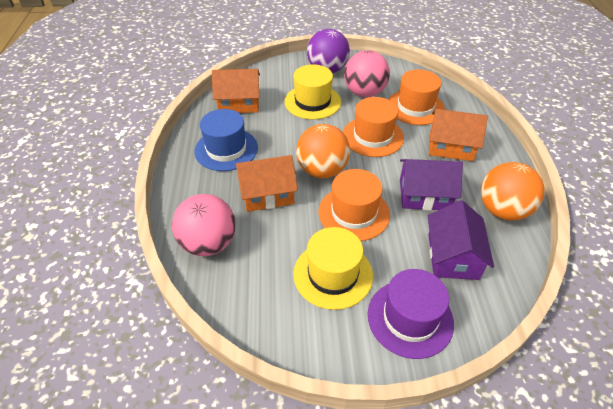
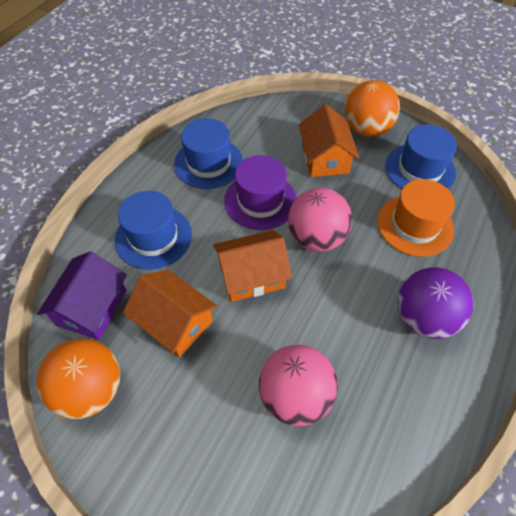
blue hat: [194,109,258,171] = 1 -> [115,191,192,270] [174,118,243,189] [385,125,457,189] = 3
orange hat: [318,169,390,241] [343,97,404,157] [388,69,445,125] = 3 -> [377,179,455,257] = 1
purple house: [400,159,463,210] [428,200,494,280] = 2 -> [37,251,127,340] = 1
yellow hat: [284,64,341,120] [293,227,373,310] = 2 -> none = 0

